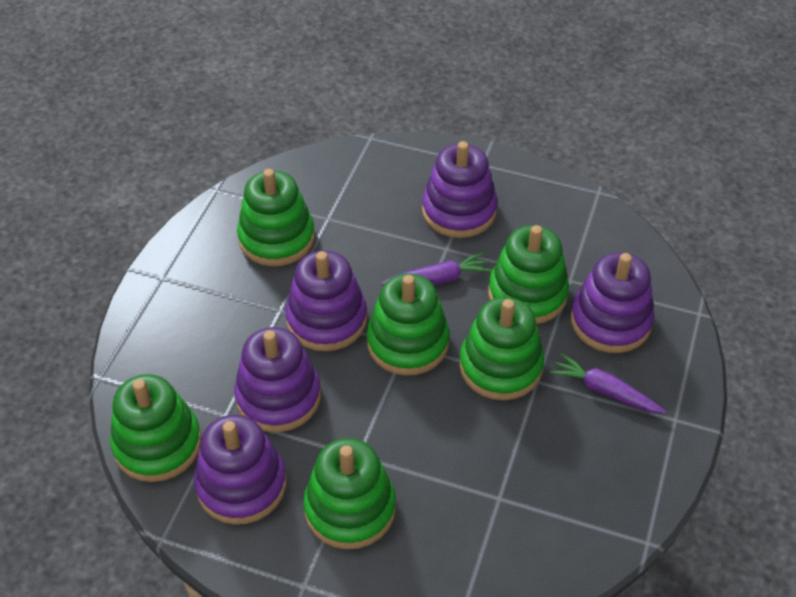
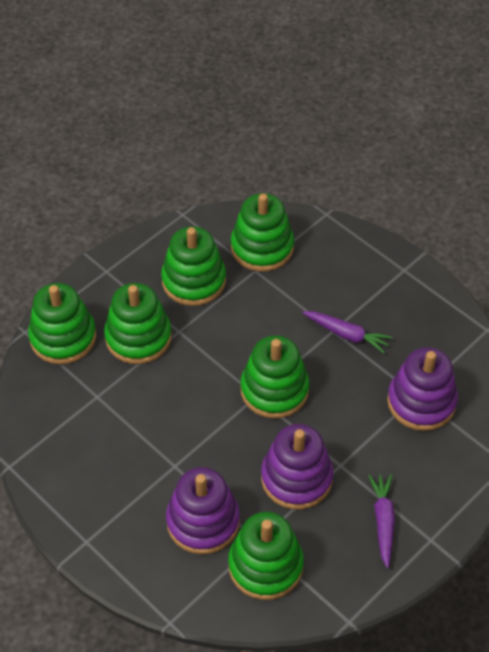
purple stacking toy: [194,415,286,525] [234,327,321,432] [285,251,367,351] [422,141,498,238] [571,252,655,353] = 5 -> [166,467,240,555] [261,424,333,510] [387,347,458,431] = 3

